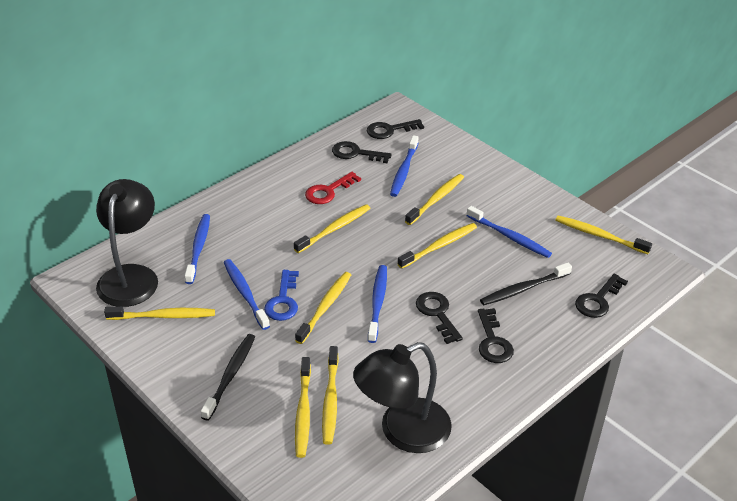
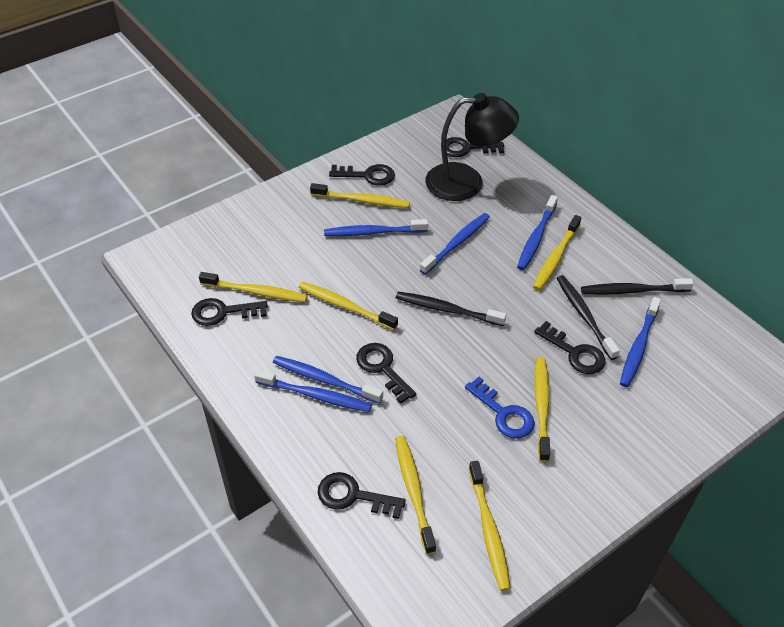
black key: [332,141,392,163] [367,119,424,139] [416,292,463,344] [478,308,514,363] [575,274,628,318] = 5 -> [191,298,268,326] [318,472,406,519] [329,164,395,186] [356,343,416,404] [446,137,504,157] [534,321,605,374] = 6
black lamp: [96,179,158,307] [353,342,452,453] = 2 -> [425,93,519,201] = 1
black toothbrush: [201,334,255,421] [480,262,572,305] = 2 -> [396,292,506,326] [556,275,620,360] [581,278,694,294] = 3
blue toothbrush: [185,214,210,284] [224,259,270,330] [368,265,387,343] [390,135,419,197] [466,206,552,258] = 5 -> [254,370,372,412] [273,356,383,404] [324,219,428,236] [420,213,490,275] [517,195,558,270] [620,297,661,388] = 6
red key: [305,172,361,204] = 1 -> none = 0
yellow toothbrush: [104,306,215,320] [294,204,370,253] [295,272,351,344] [295,357,311,458] [322,346,339,445] [398,223,477,269] [405,174,464,225] [555,215,652,254] = 8 -> [199,272,308,302] [299,282,398,330] [310,183,410,208] [395,436,436,554] [469,461,511,591] [533,215,581,291] [535,357,550,462] = 7

